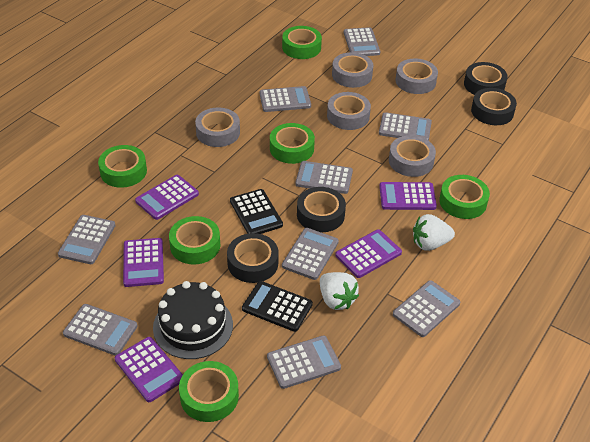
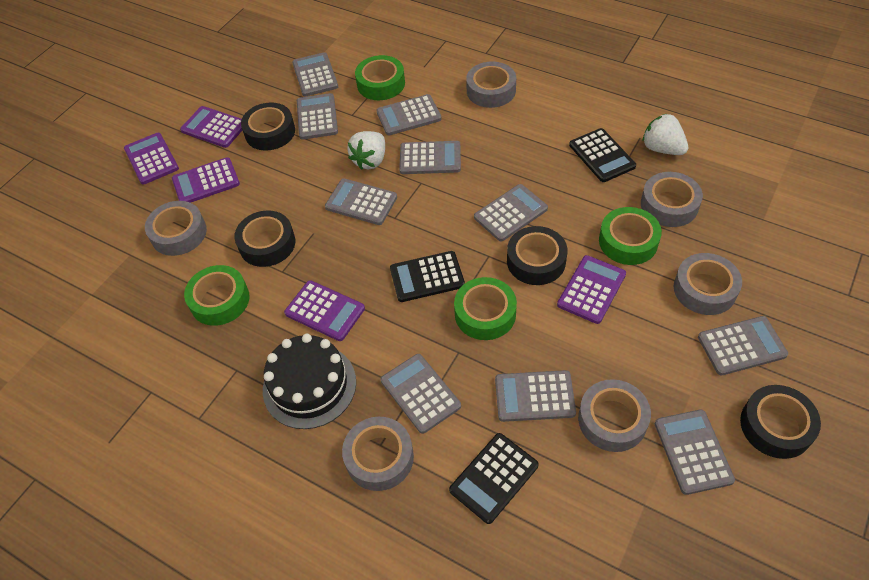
black calculator: [230,189,283,234] [242,281,313,332] = 2 -> [390,251,465,302] [449,433,539,524] [569,128,636,182] = 3
green tape: [98,145,147,188] [169,216,220,265] [179,361,239,422] [270,123,315,164] [282,26,322,59] [439,175,490,219] = 6 -> [184,265,249,326] [355,55,405,100] [454,277,517,340] [599,207,662,265] = 4
grey calculator: [58,215,116,264] [63,304,138,356] [259,86,311,112] [267,335,341,389] [282,228,339,280] [295,161,353,194] [344,27,380,56] [379,112,432,141] [393,280,460,337] = 9 -> [292,52,338,97] [297,93,338,140] [325,178,397,225] [376,94,442,135] [381,354,461,434] [399,141,461,174] [474,184,548,241] [495,370,576,422] [655,409,735,495] [698,316,788,375] = 10
grey tape: [195,107,240,147] [327,92,371,130] [332,52,373,88] [389,135,436,177] [395,58,438,94] = 5 -> [145,201,207,256] [342,417,414,491] [466,62,516,108] [578,379,651,452] [641,172,703,227] [674,253,742,315] = 6

